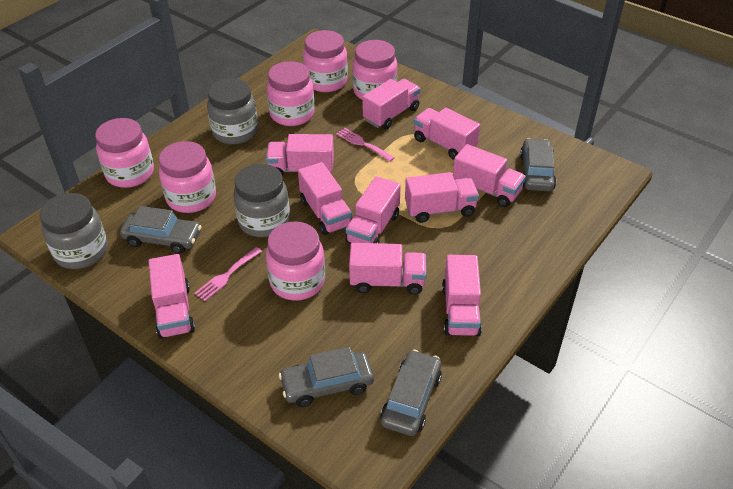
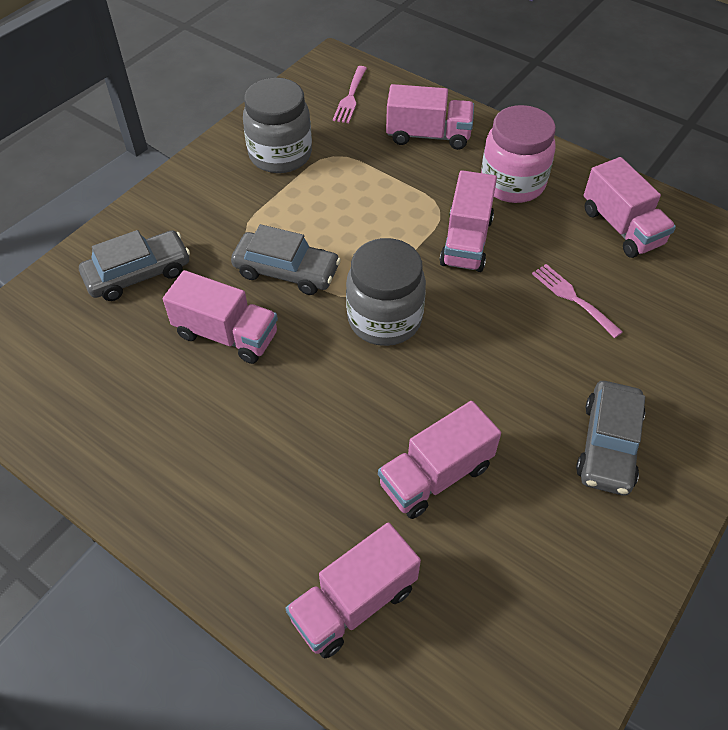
grey car: [120,206,202,254] [279,347,374,407] [381,350,442,436] [520,138,556,191] = 4 -> [79,230,190,301] [231,224,341,295] [576,381,645,495] = 3
grey jar: [40,193,108,269] [207,78,258,145] [233,164,290,237] = 3 -> [243,78,312,173] [346,238,426,346] = 2
pink jar: [95,118,154,188] [159,141,216,213] [266,221,325,300] [267,61,315,126] [303,30,348,92] [352,40,398,100] = 6 -> [481,105,556,203] = 1
pink truck: [148,254,195,339] [266,134,334,176] [298,162,352,235] [345,176,401,243] [349,243,427,295] [363,79,421,129] [405,172,479,223] [414,107,480,160] [442,255,482,336] [453,144,526,207] = 10 -> [163,270,278,364] [285,522,421,659] [378,401,501,519] [386,84,474,150] [440,170,497,272] [584,157,676,258] = 6

